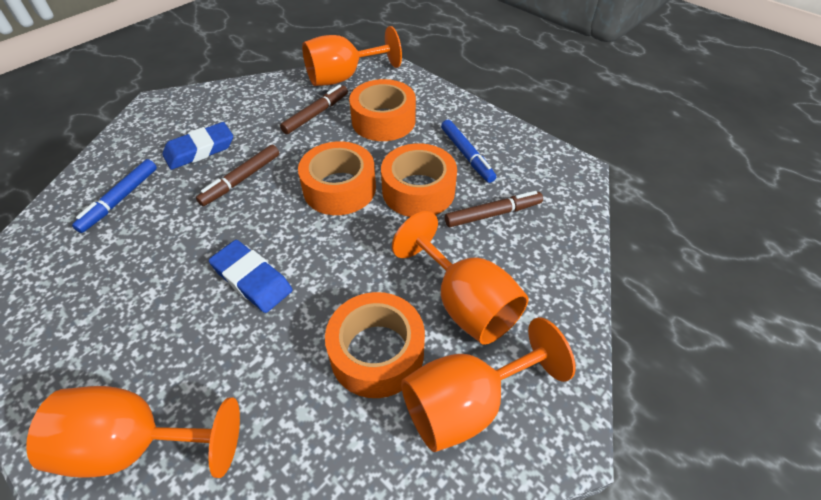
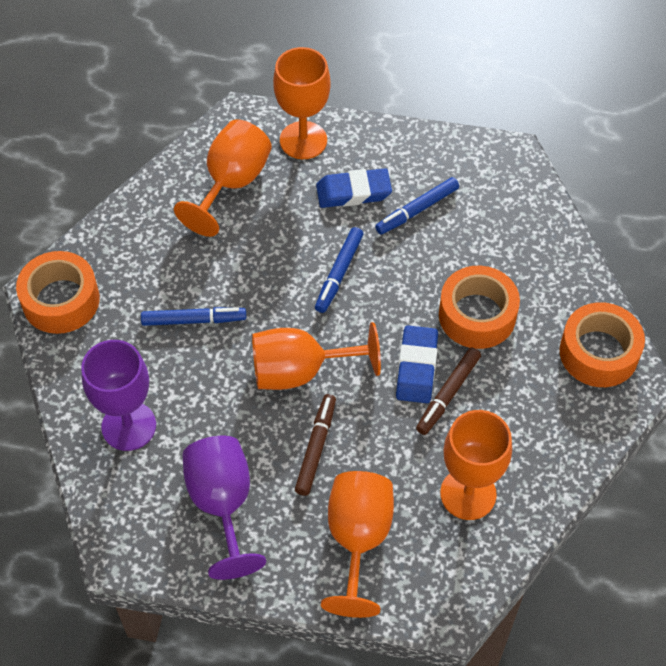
blue marker: [72,159,157,233] [441,120,496,183] = 2 -> [141,307,246,326] [315,227,363,313] [375,177,459,235] = 3
brown marker: [196,145,279,206] [280,84,348,134] [445,191,543,227] = 3 -> [295,394,336,496] [416,347,481,435] = 2
orange goblet: [26,386,240,478] [302,26,402,86] [392,211,529,345] [401,317,576,452] = 4 -> [174,119,272,237] [252,322,381,390] [273,47,331,159] [321,471,394,618] [440,410,512,520] = 5
orange tape: [298,141,376,215] [325,292,425,398] [349,79,416,141] [381,143,457,217] = 4 -> [16,251,100,334] [439,266,520,349] [560,302,645,387] = 3
purple goblet: none = 0 -> [81,340,156,451] [182,436,266,580] = 2

